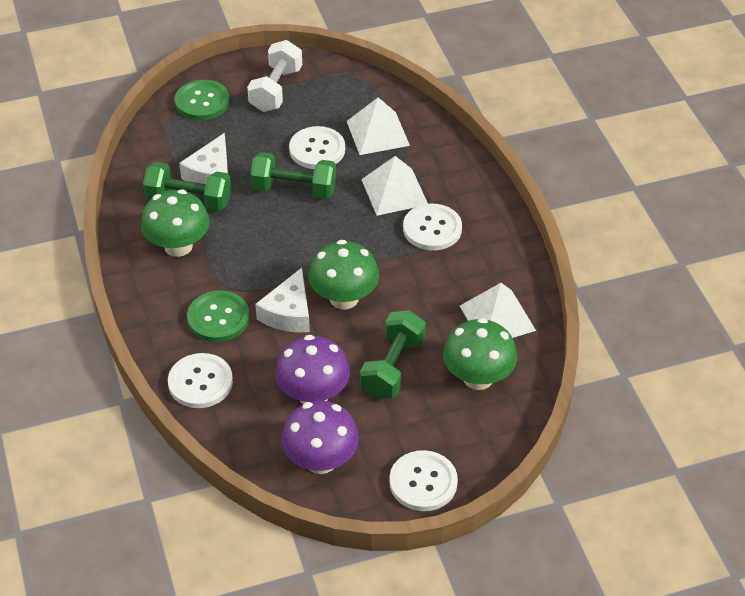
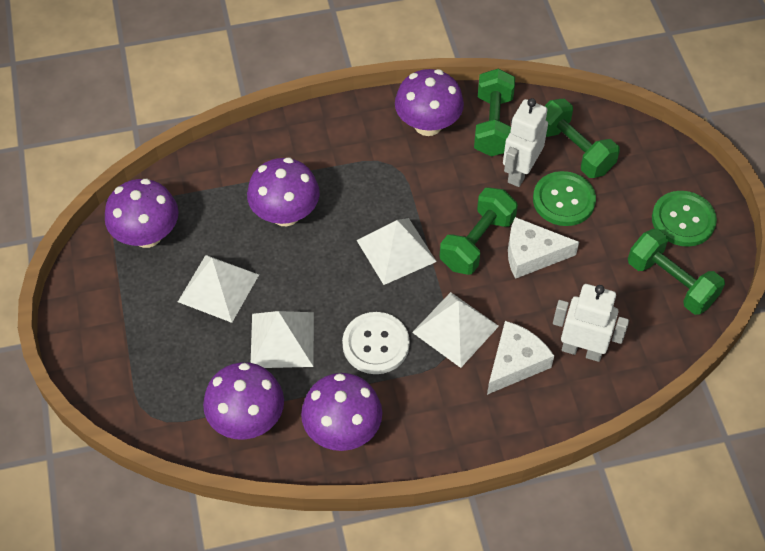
green dumbbell: [143,162,231,212] [250,152,336,199] [360,310,426,399] = 3 -> [440,187,518,275] [474,69,515,157] [545,99,620,178] [628,229,725,315] = 4
green mushroom: [141,189,210,257] [308,240,379,309] [443,318,517,390] = 3 -> none = 0
purple mushroom: [275,335,350,404] [281,401,359,474] = 2 -> [105,179,179,248] [203,362,284,440] [247,157,320,226] [301,373,382,451] [395,69,464,136] = 5
white button: [168,353,233,408] [289,126,345,169] [389,450,458,511] [403,204,462,251] = 4 -> [342,312,410,374] = 1
white dumbbell: [247,40,302,112] = 1 -> none = 0
white pyramid: [347,98,410,155] [361,156,428,216] [460,283,536,338] = 3 -> [178,255,259,323] [251,311,314,368] [357,218,437,285] [412,292,499,368] = 4
white robot: none = 0 -> [503,98,548,187] [553,284,629,362] = 2

